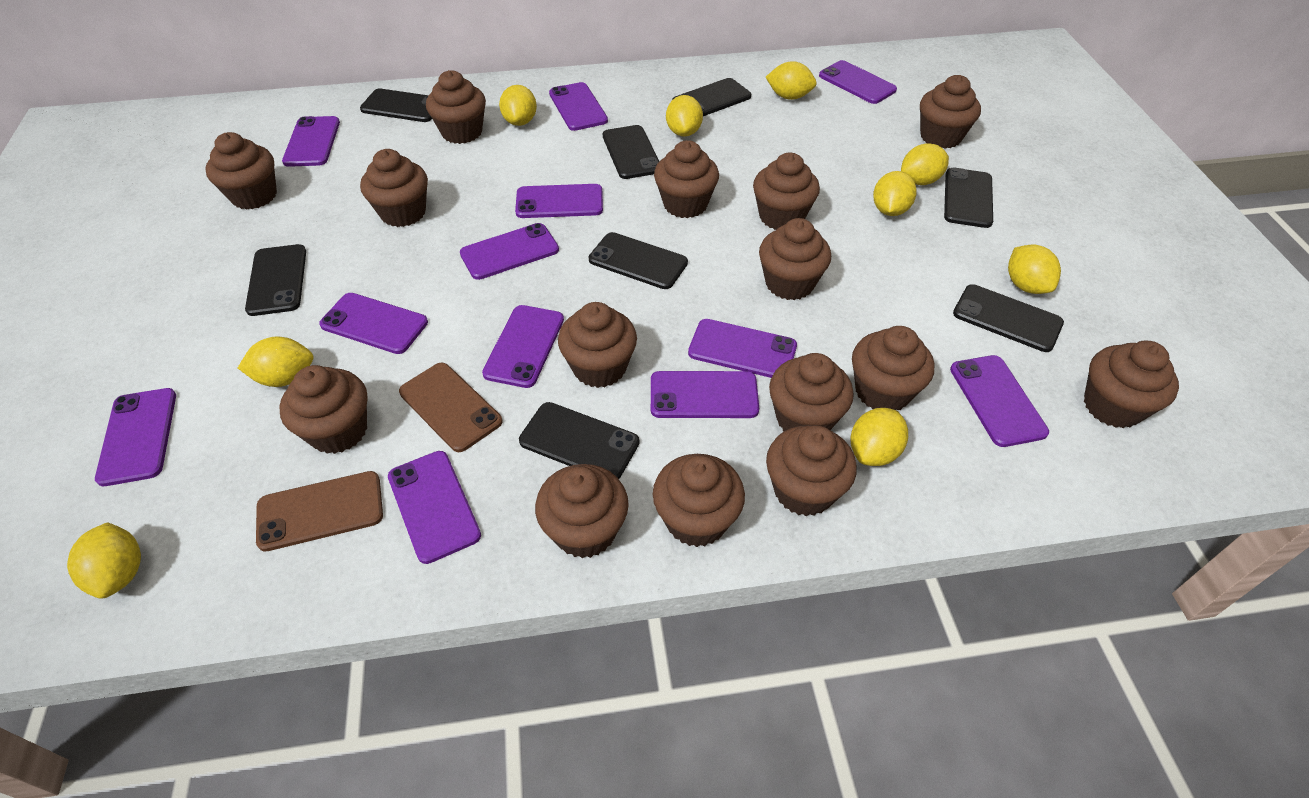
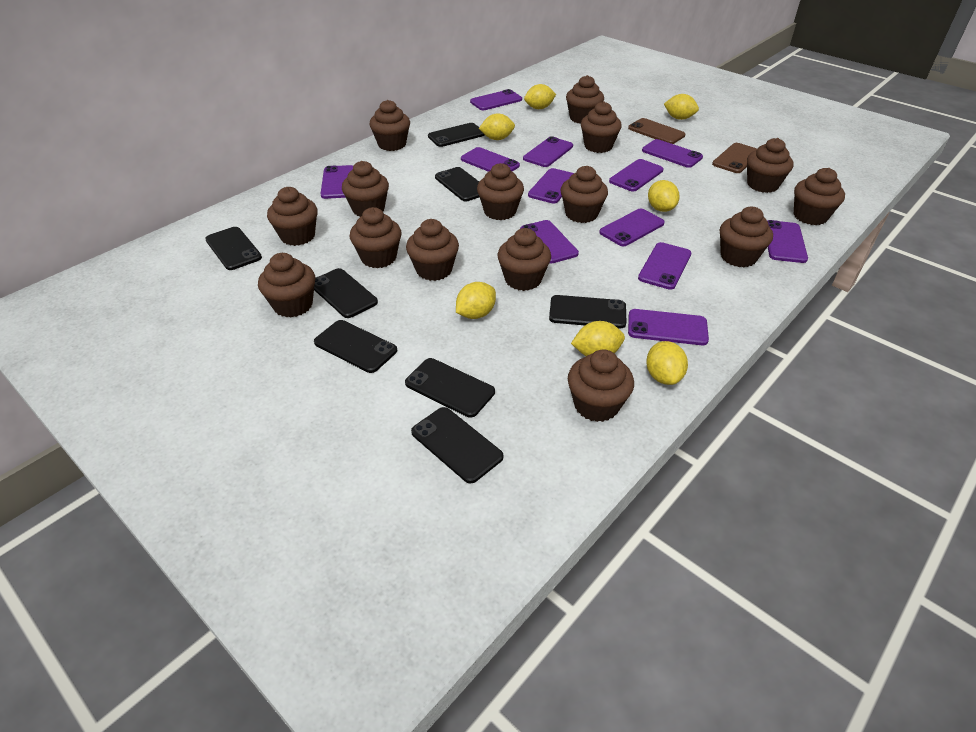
yellow lemon: [67,522,141,599] [238,337,313,387] [499,85,537,126] [666,95,703,137] [766,61,817,100] [851,408,908,466] [873,171,917,216] [901,143,949,185] [1008,245,1061,294] = 9 -> [456,282,496,319] [479,113,515,140] [524,84,556,109] [571,321,625,356] [646,341,688,385] [648,180,680,212] [664,94,699,120] = 7

